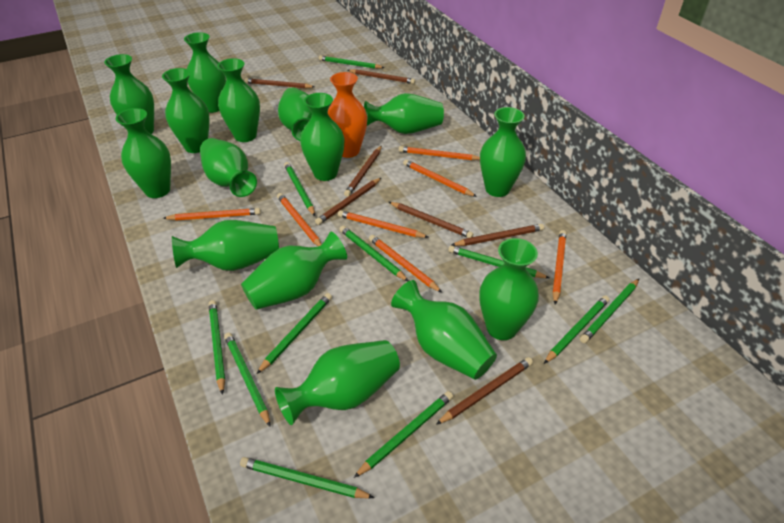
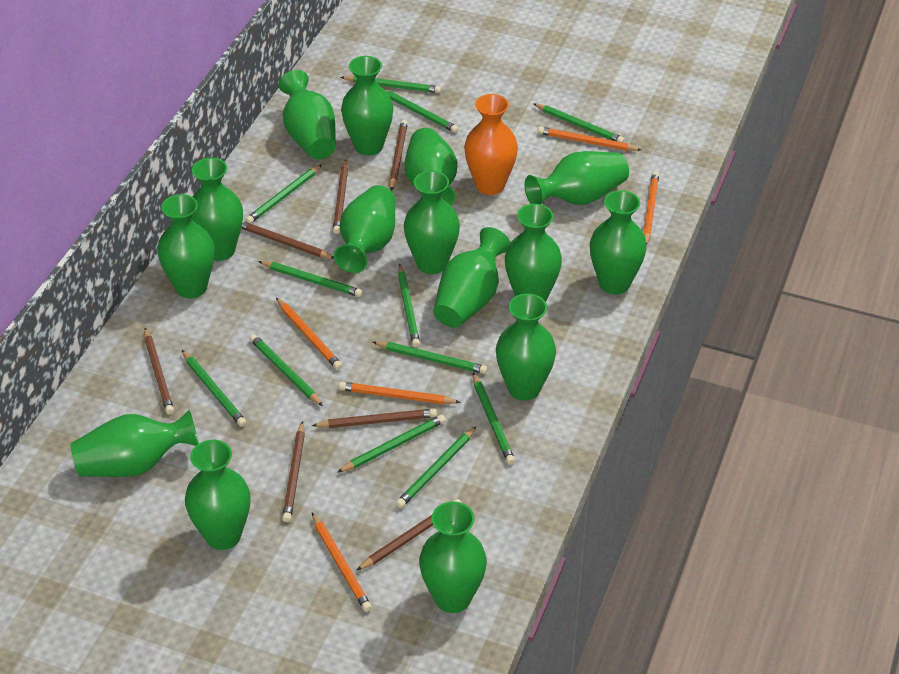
green pencil: [209,300,225,395] [224,332,271,427] [240,457,375,499] [257,293,332,374] [284,162,315,216] [319,55,385,69] [340,226,408,281] [354,391,453,478] [448,246,549,278] [544,295,609,364] [580,279,639,343] = 11 -> [182,350,247,427] [245,164,322,224] [249,334,323,406] [258,261,363,297] [337,415,446,473] [341,75,441,93] [373,341,488,374] [384,89,459,133] [396,426,477,508] [398,264,420,348] [473,373,515,465] [533,103,624,142] = 12
orange pencil: [163,208,261,221] [277,193,322,246] [338,210,428,238] [369,235,442,293] [399,146,480,160] [403,159,477,197] [552,230,566,305] = 7 -> [276,297,342,370] [312,513,372,612] [339,382,461,404] [538,127,641,151] [644,171,659,244] = 5

